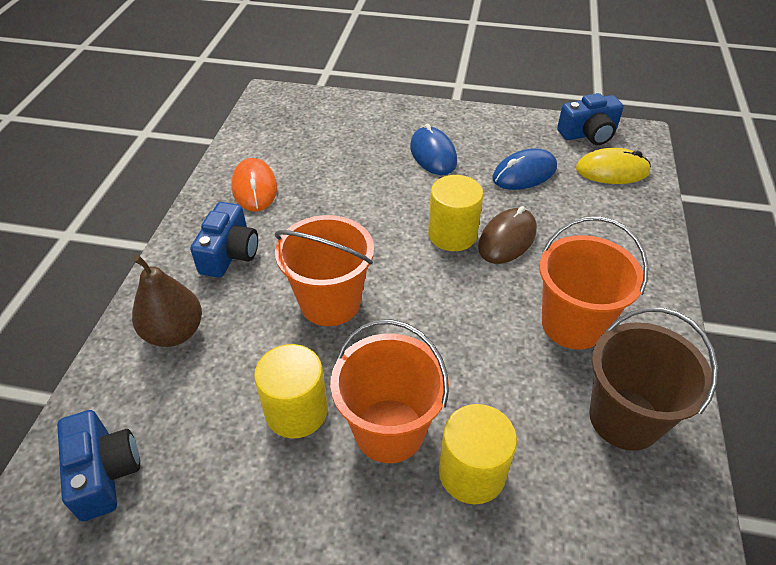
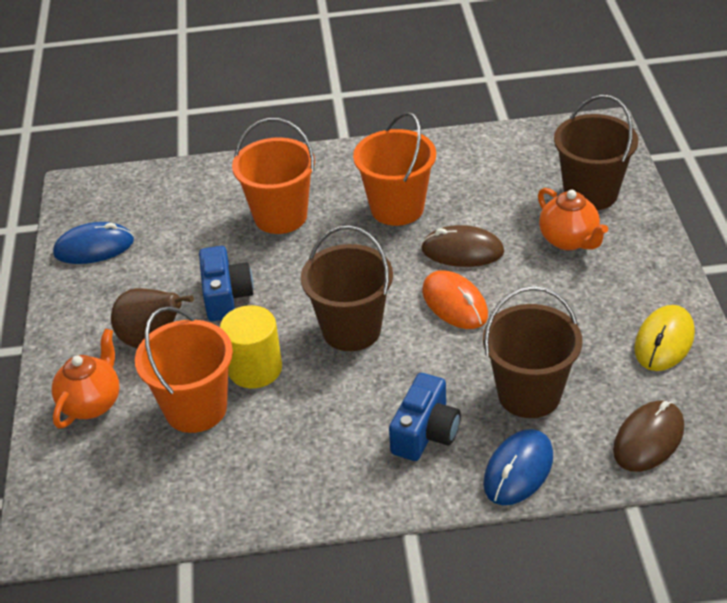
blue camera: [57,410,140,521] [190,202,258,278] [557,93,624,145] = 3 -> [199,246,254,321] [389,373,461,461] = 2
brown bucket: [589,308,718,451] = 1 -> [301,226,393,351] [483,286,582,418] [554,95,638,210] = 3
brown mouse: [478,206,537,264] = 1 -> [421,225,504,267] [613,400,684,472] = 2
orange teapot: none = 0 -> [52,329,119,428] [538,188,608,250] = 2
yellow cylinder: [254,344,328,438] [428,175,483,251] [439,404,517,504] = 3 -> [220,305,282,388] = 1

